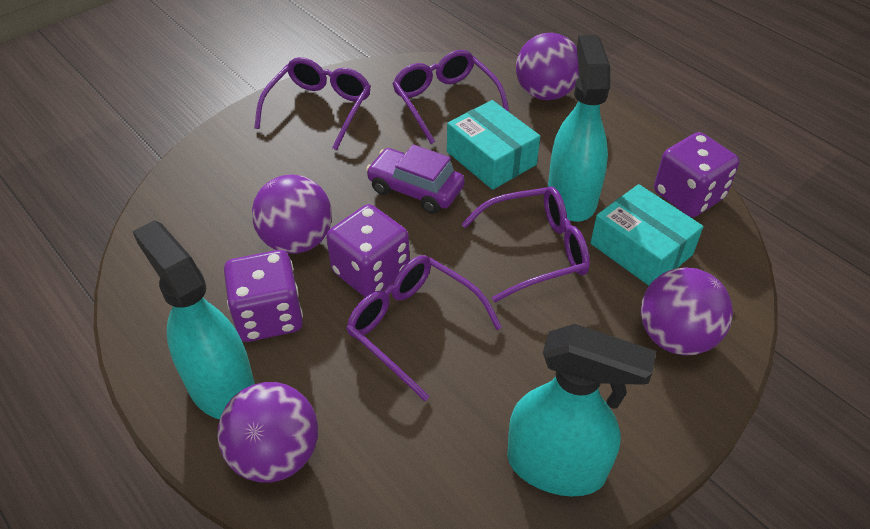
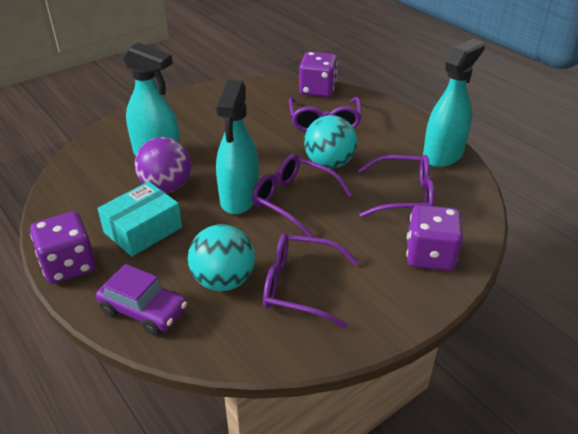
purple ball: [217,382,318,482] [252,174,332,254] [516,33,579,100] [641,267,733,355] = 4 -> [135,137,191,193] = 1
turquoise ball: none = 0 -> [188,224,255,291] [304,115,357,169] = 2
turquoise box: [447,100,540,190] [590,184,703,286] = 2 -> [97,181,182,257] = 1

